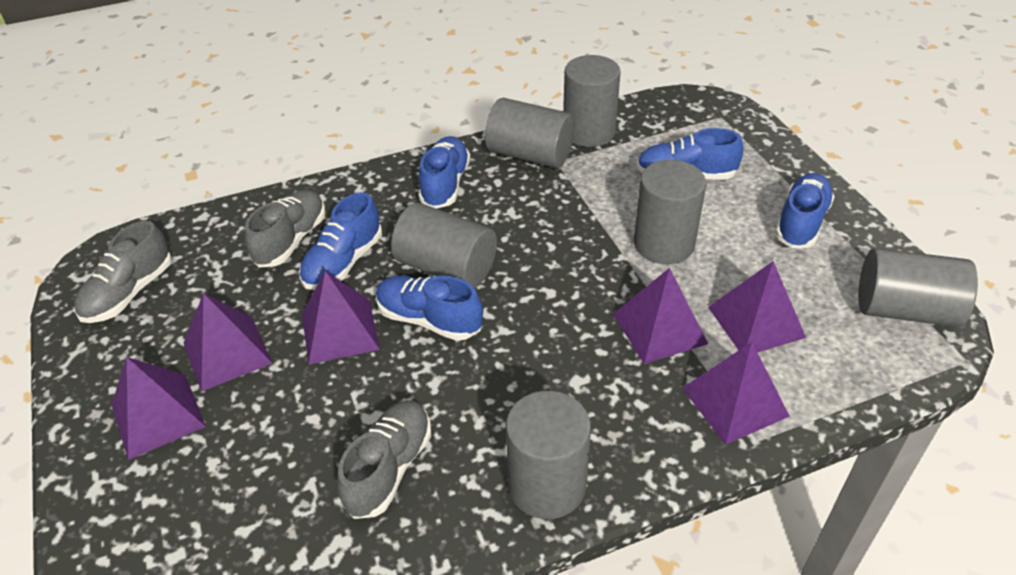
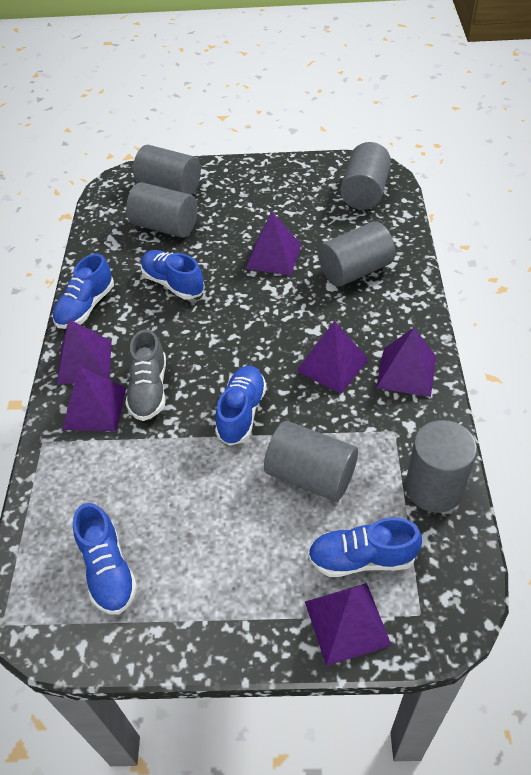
grey shoe: [74,221,172,323] [245,190,325,268] [337,400,431,519] = 3 -> [125,329,166,421] = 1

